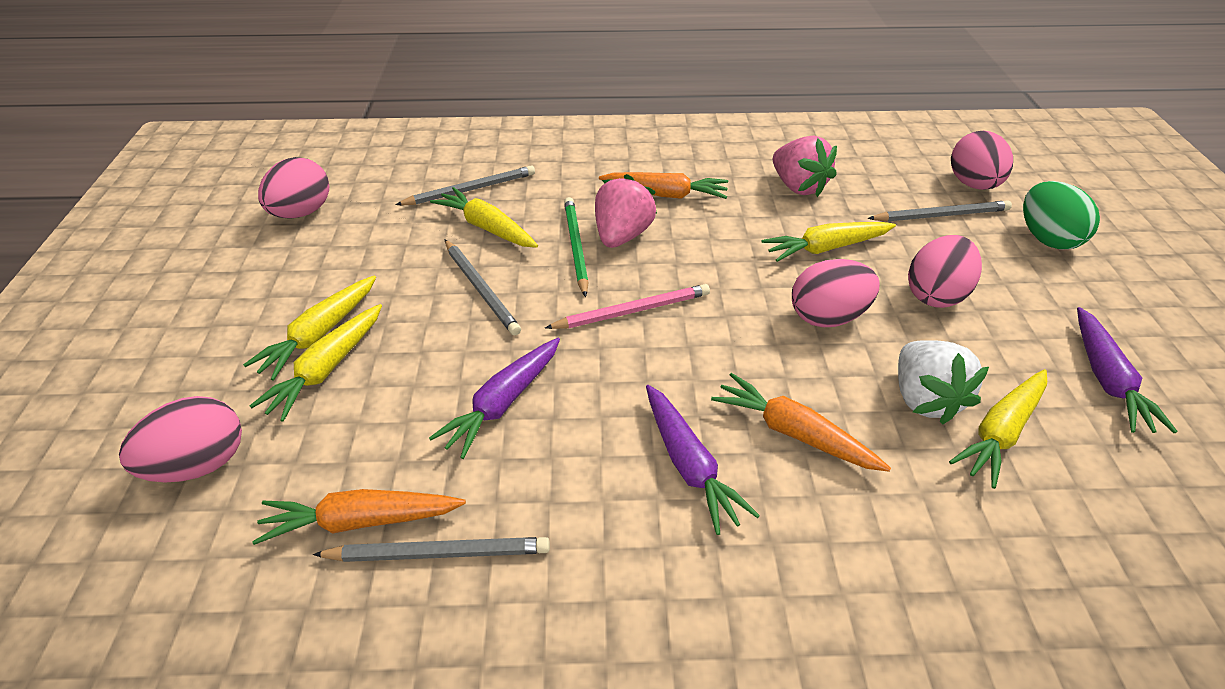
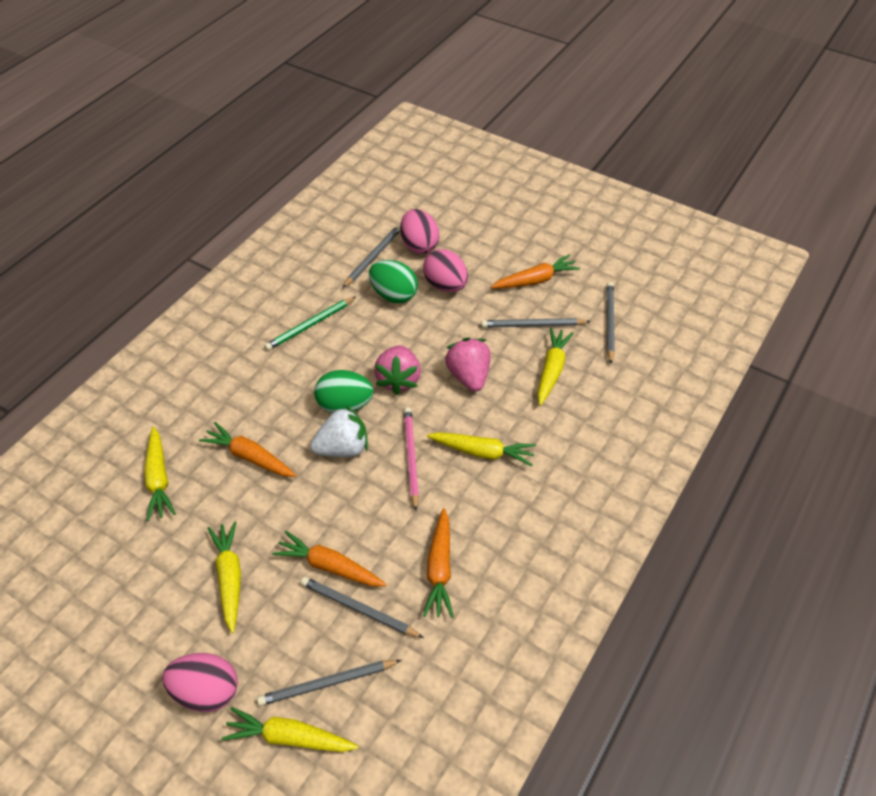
green egg: [1023,181,1100,250] = 1 -> [314,370,374,413] [369,260,418,303] = 2
grey pencil: [313,537,550,562] [395,165,535,205] [445,240,521,336] [868,200,1012,222] = 4 -> [257,660,401,706] [301,577,424,638] [342,225,400,288] [481,318,591,328] [606,282,615,363] = 5
orange carrot: [252,489,466,545] [599,172,728,199] [711,373,891,472] = 3 -> [199,422,296,477] [272,531,387,586] [423,508,454,618] [491,254,580,288] = 4
pink egg: [119,396,242,482] [258,157,329,219] [792,259,879,327] [908,235,982,308] [951,130,1013,190] = 5 -> [162,653,238,712] [400,209,440,254] [423,249,468,292] = 3
purple carrot: [429,338,560,459] [646,385,760,535] [1077,307,1178,433] = 3 -> none = 0

